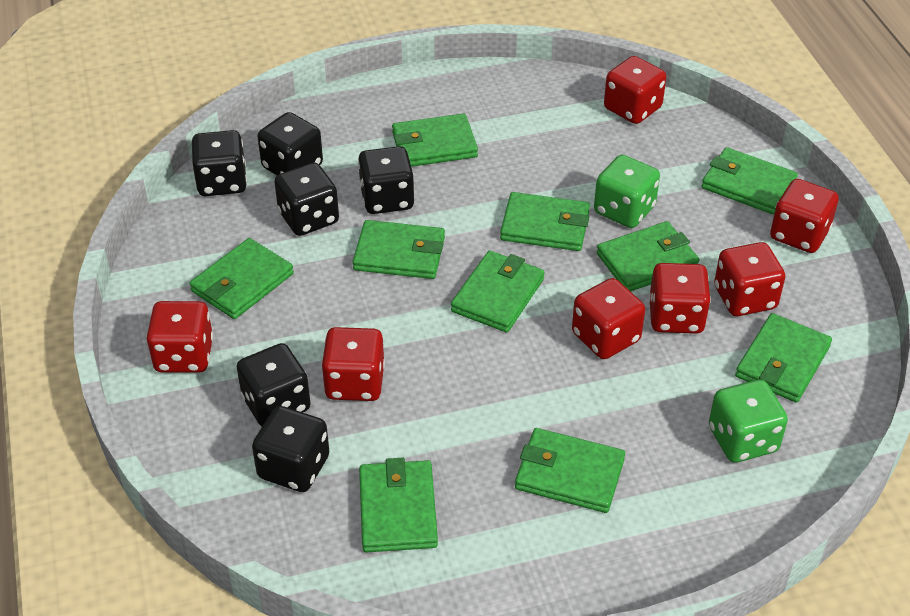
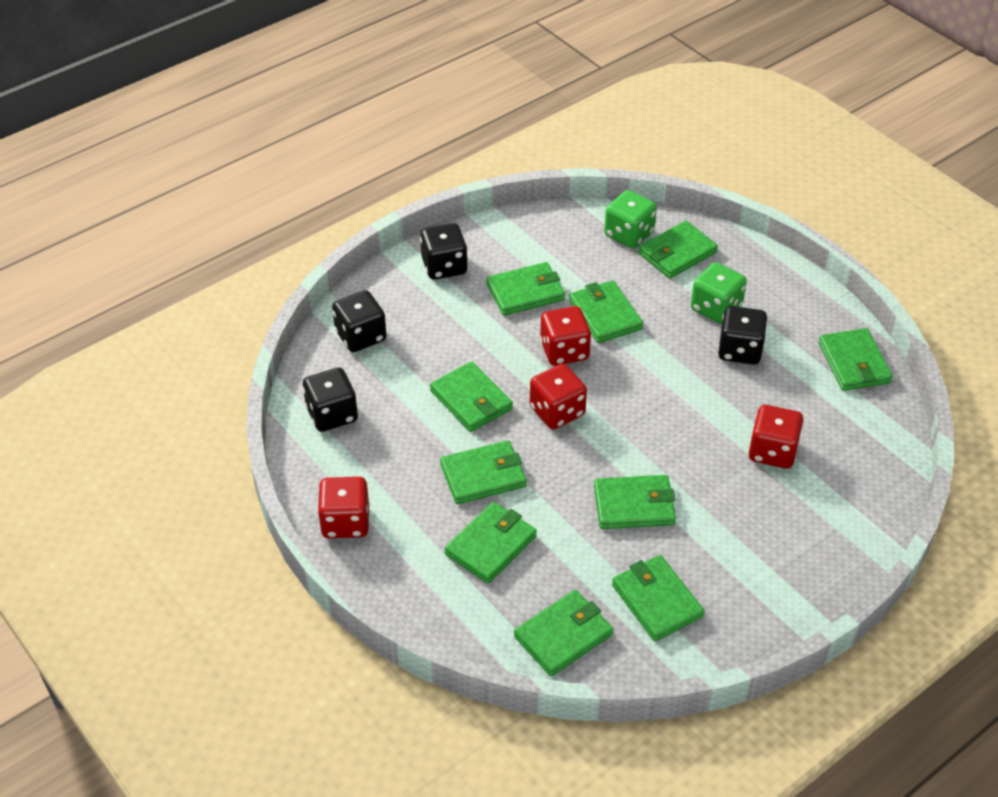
black dice: [192,130,247,196] [237,343,311,426] [252,406,329,492] [257,112,323,175] [274,163,339,236] [358,146,414,214] = 6 -> [303,368,358,432] [332,290,387,352] [420,223,468,280] [718,306,767,365] = 4
red dice: [146,301,213,373] [321,327,385,401] [572,278,645,359] [604,56,666,124] [649,263,711,334] [714,242,785,316] [770,179,839,253] = 7 -> [318,477,370,538] [530,364,587,430] [540,306,591,366] [748,405,804,469] = 4

